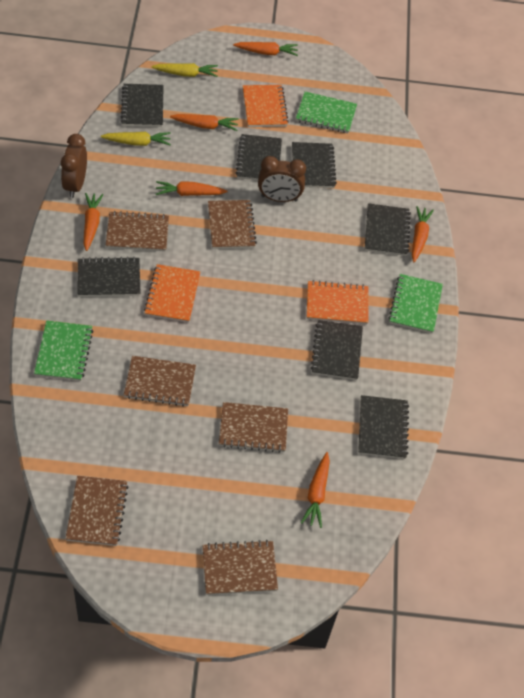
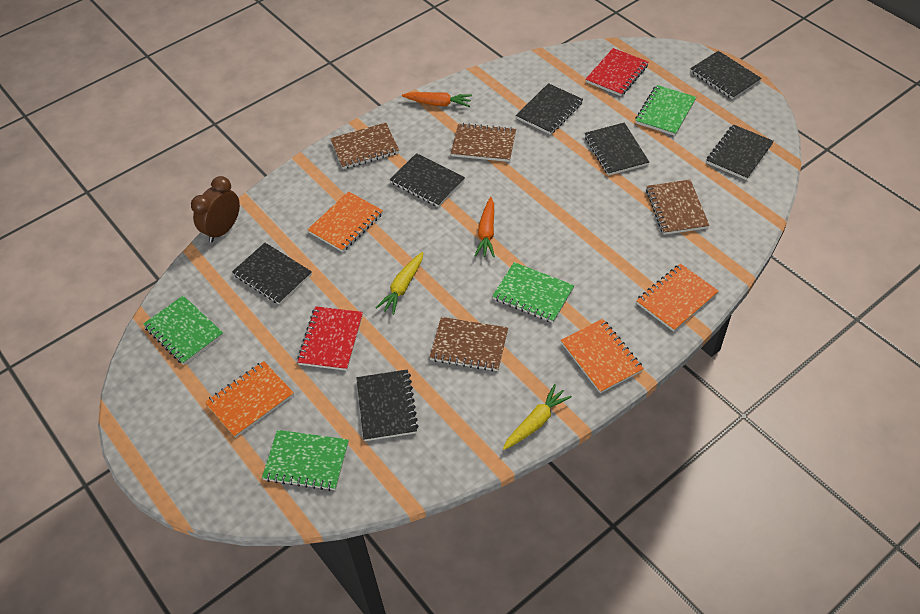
brown clock: [61,134,87,198] [258,156,306,202] = 2 -> [191,176,240,242] = 1
brown notebook: [65,476,129,546] [106,211,169,252] [124,356,196,407] [203,540,278,595] [208,200,257,249] [219,402,288,453] = 6 -> [330,123,399,169] [429,317,508,372] [451,123,516,162] [646,180,710,235] = 4
green notebook: [34,320,94,381] [296,91,357,133] [388,274,443,334] = 3 -> [143,296,224,365] [262,430,349,491] [492,262,574,323] [635,85,696,136] = 4
orange carrot: [84,193,103,251] [156,181,228,196] [170,114,239,131] [233,42,298,56] [301,452,330,528] [412,206,434,262] = 6 -> [402,92,472,107] [475,197,495,257] = 2
orange notebook: [144,264,201,323] [243,85,289,127] [307,280,369,324] = 3 -> [205,361,294,438] [307,191,383,252] [561,319,644,393] [636,264,719,332] = 4
red notebook: none = 0 -> [297,306,363,371] [586,48,649,96] = 2

